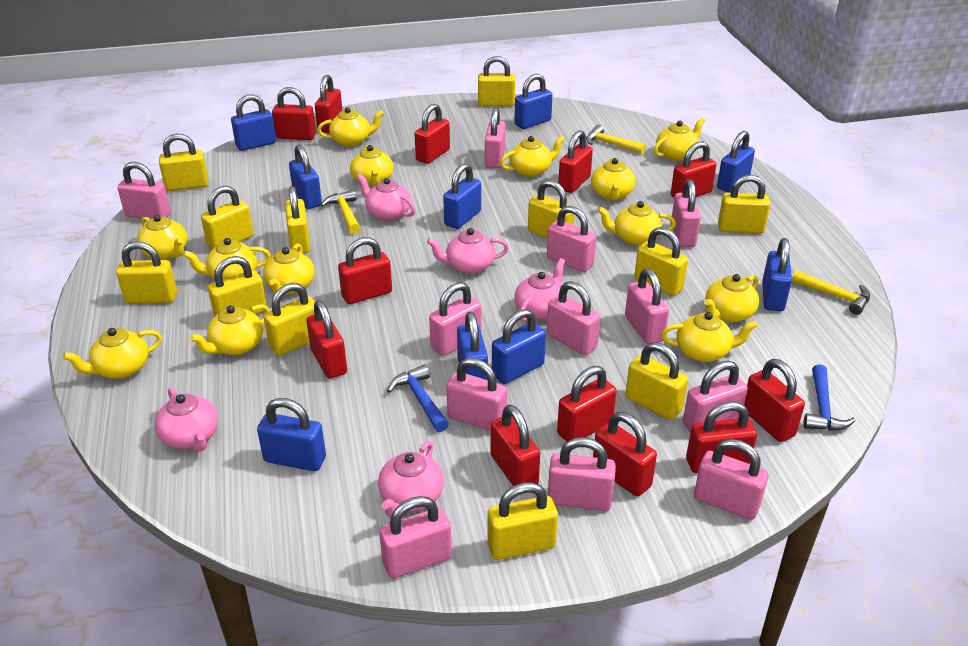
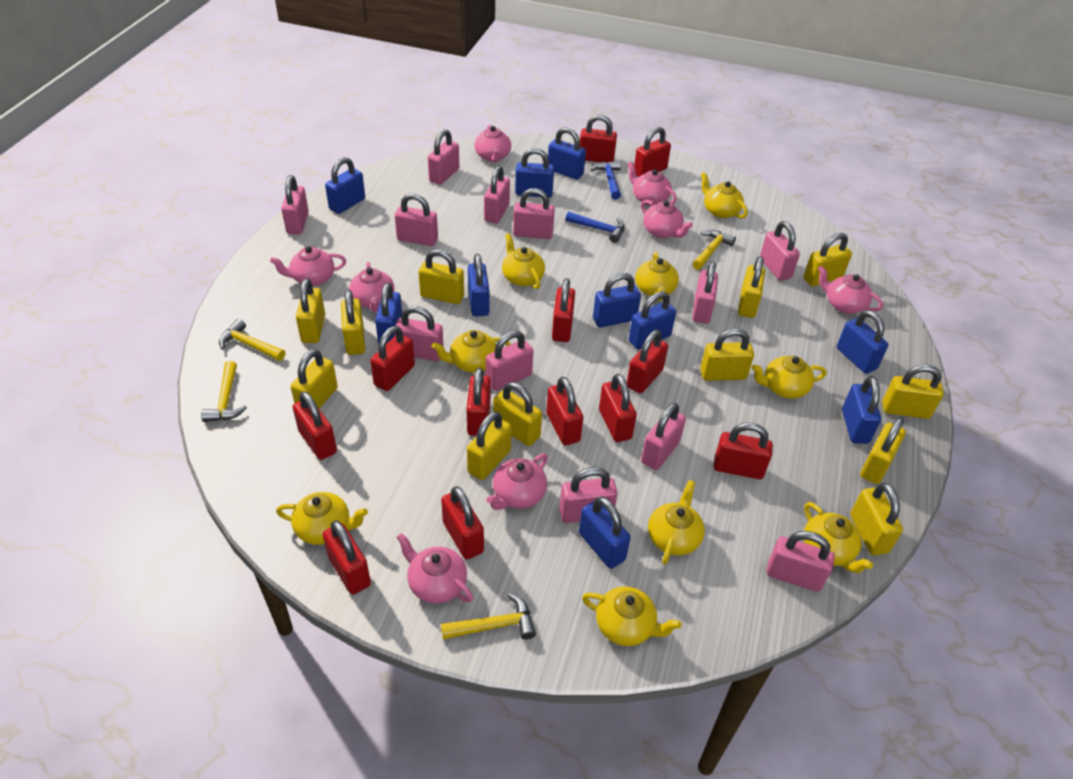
blue padlock: [231,94,276,151] [257,398,326,471] [289,145,322,209] [443,163,481,229] [457,312,488,380] [492,309,546,384] [514,74,553,129] [717,131,755,193] [762,238,792,311] = 9 -> [325,157,365,214] [375,283,402,344] [468,254,490,316] [515,148,554,198] [548,127,586,180] [579,496,631,569] [593,273,641,327] [629,292,676,350] [837,310,888,374] [842,376,881,444] = 10
pink teapot: [155,388,218,452] [356,173,416,221] [378,441,444,518] [427,228,509,274] [514,258,565,321] = 5 -> [270,246,346,286] [349,262,394,312] [397,533,473,604] [474,124,511,162] [486,453,548,510] [627,162,677,206] [641,200,693,238] [818,266,883,314] = 8
yellow hammer: [321,190,361,234] [586,125,646,154] [792,270,870,315] = 3 -> [201,361,247,422] [219,319,285,361] [441,593,536,640] [692,230,736,270] = 4
yellow teapot: [63,328,162,379] [137,215,187,260] [183,238,271,279] [190,304,270,355] [263,243,315,295] [317,107,384,146] [350,145,393,186] [500,136,565,177] [591,157,635,200] [597,201,676,246] [654,118,705,161] [661,312,757,362] [704,274,759,322] = 13 -> [276,492,368,545] [432,330,511,373] [502,233,545,289] [582,586,682,646] [635,252,679,301] [648,480,705,564] [701,172,748,218] [752,356,827,399] [804,502,873,573] = 9

